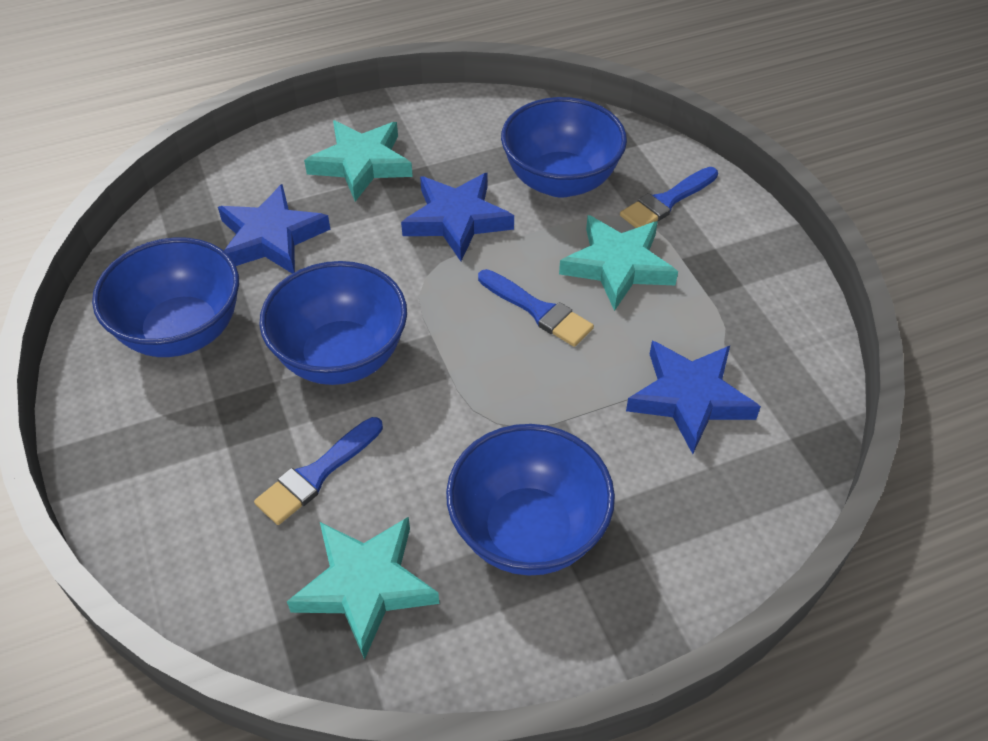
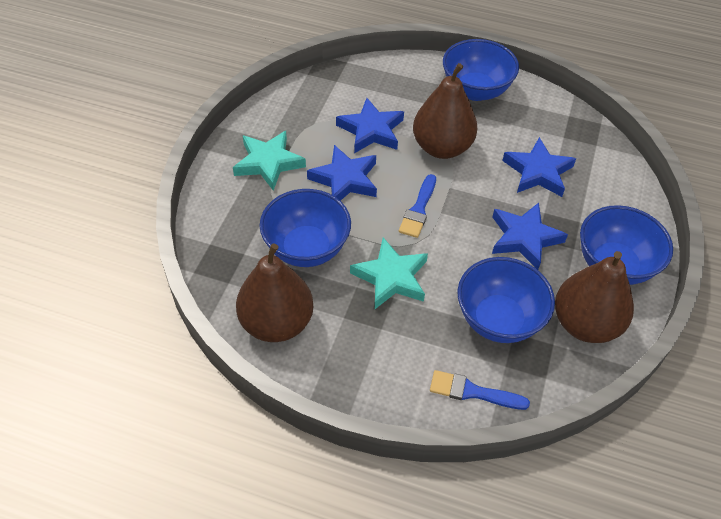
blue brush: [254,417,383,525] [478,269,594,347] [620,167,718,228] = 3 -> [399,174,436,238] [430,370,530,410] = 2
blue star: [218,184,330,274] [401,173,514,261] [626,341,761,454] = 3 -> [307,145,377,201] [336,98,404,153] [492,203,568,270] [502,137,576,197] = 4
brown pear: none = 0 -> [236,243,313,342] [413,63,477,159] [555,251,634,343] = 3
turquoise star: [287,517,439,660] [304,121,413,201] [559,215,678,311] = 3 -> [233,131,306,191] [350,237,428,309] = 2

